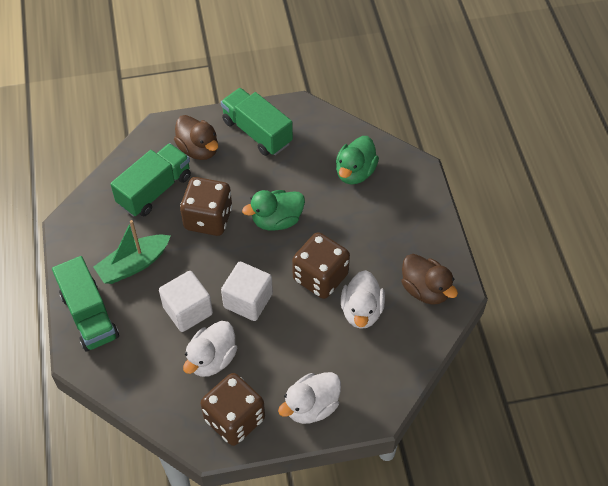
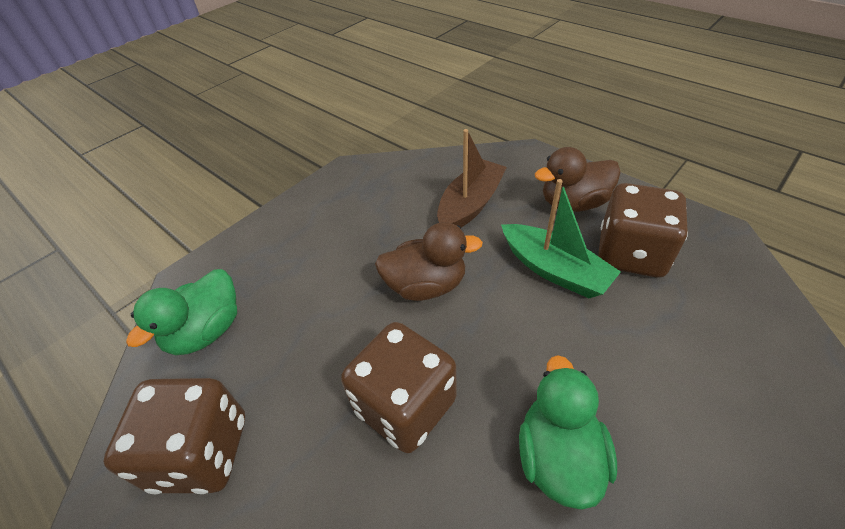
brown boat: none = 0 -> [437,129,507,228] = 1
green truck: [52,256,119,352] [110,143,191,217] [221,88,293,156] = 3 -> none = 0
white cube: [159,271,213,332] [221,262,273,321] = 2 -> none = 0
white duck: [183,321,237,377] [278,372,341,424] [341,270,385,329] = 3 -> none = 0

